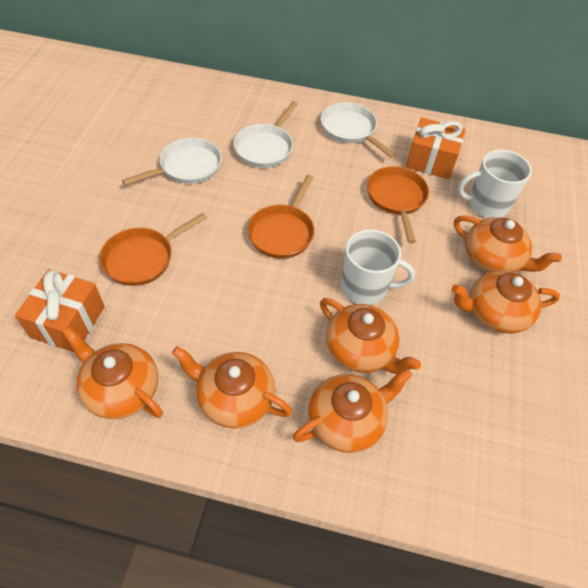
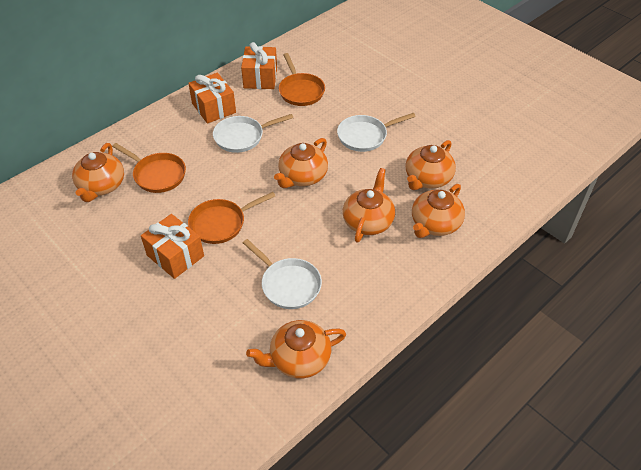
orange gift: [15,269,105,352] [406,118,466,179] = 2 -> [141,214,204,279] [188,73,236,124] [241,42,277,89] = 3
white mug: [341,229,415,305] [458,150,532,218] = 2 -> none = 0

